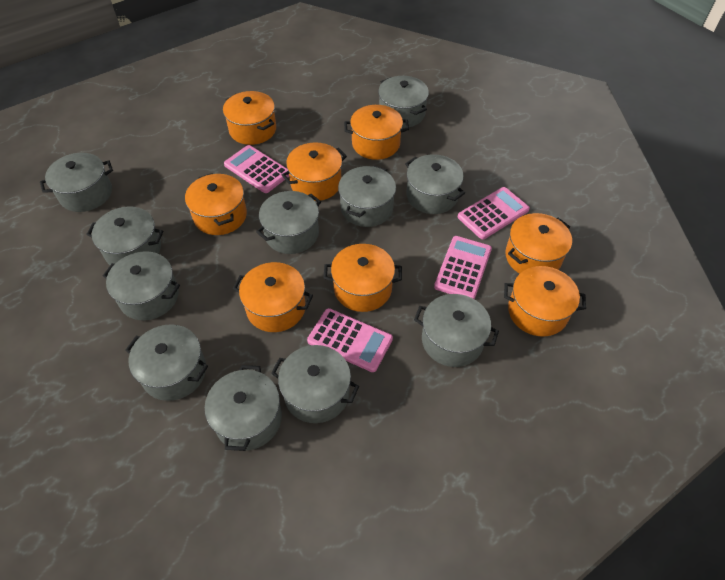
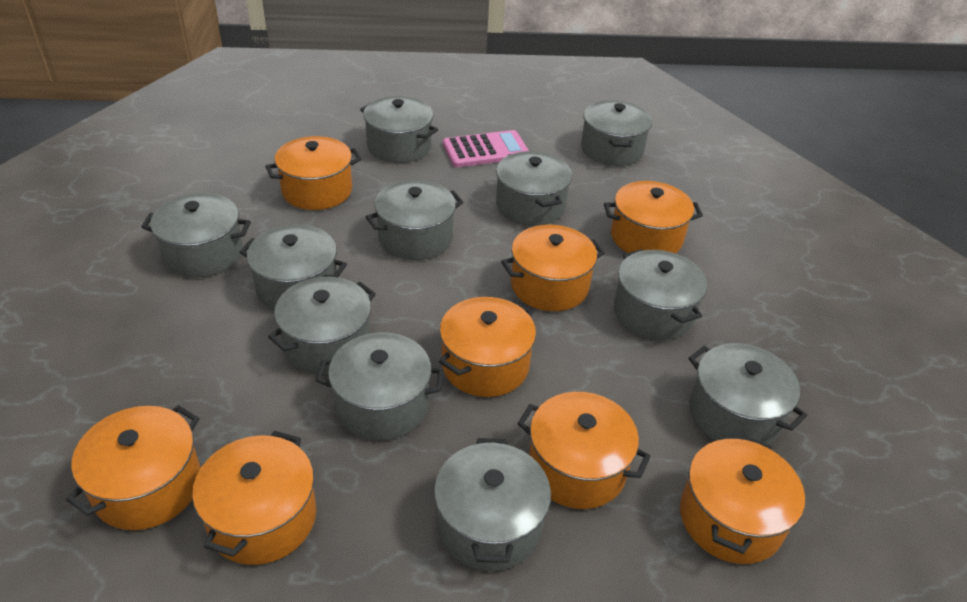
pink calculator: [224,145,289,193] [307,308,393,372] [434,236,492,299] [458,187,530,239] = 4 -> [443,130,529,167] = 1

